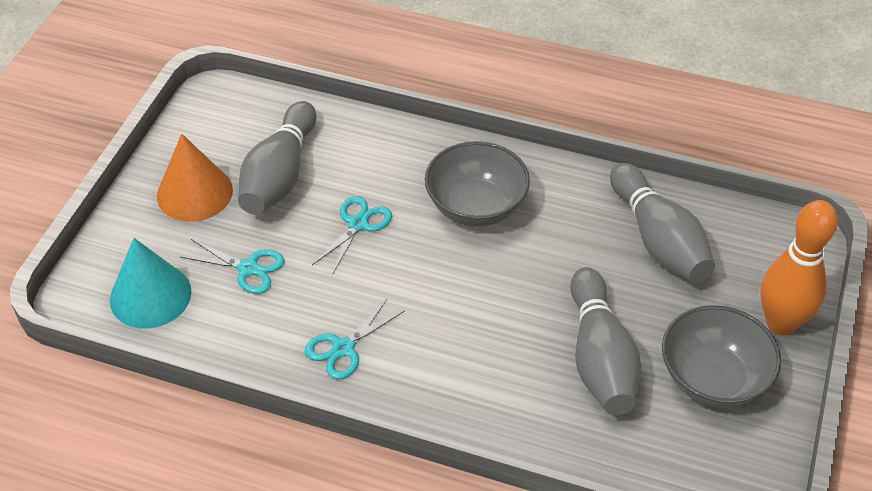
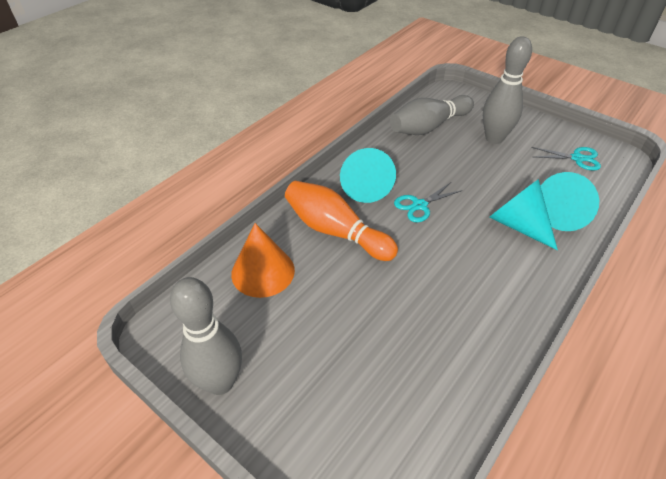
grey bowl: [425,141,530,227] [662,305,781,408] = 2 -> none = 0
turquoise cone: [110,238,191,329] = 1 -> [340,148,396,203] [489,179,558,250] [541,172,599,231] = 3
turquoise scissors: [181,239,284,294] [305,298,404,380] [312,196,392,275] = 3 -> [394,182,463,222] [531,147,601,171] = 2

